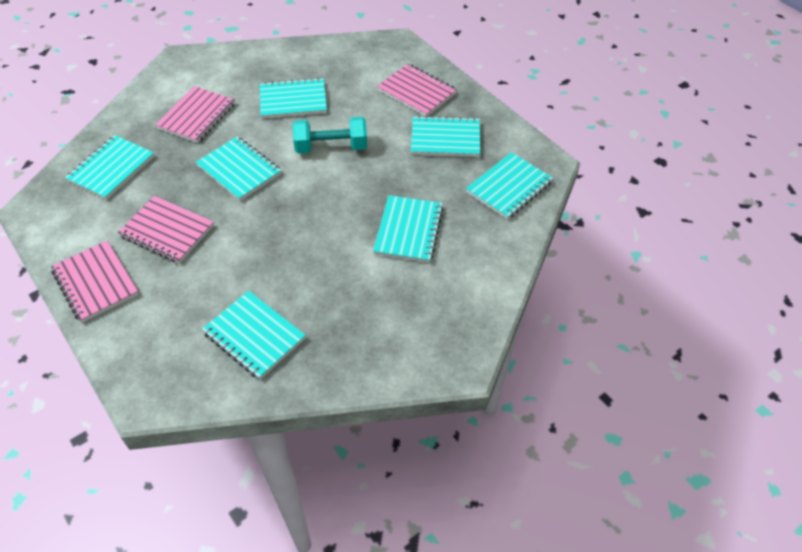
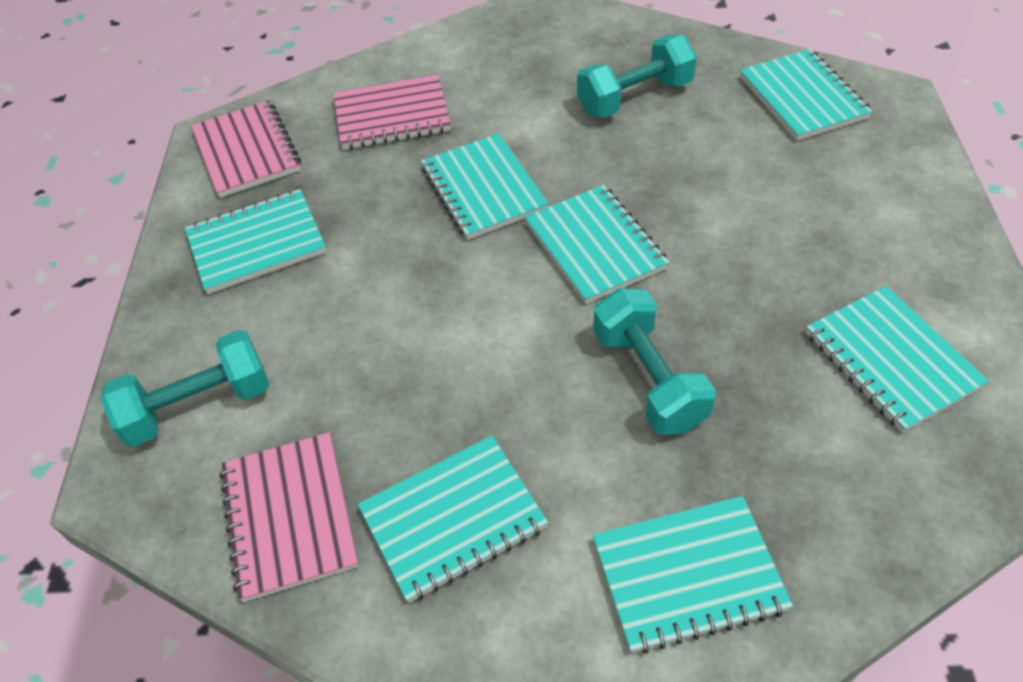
pink notebook: [51,241,139,323] [118,196,214,263] [155,86,235,143] [377,64,457,116] = 4 -> [191,100,301,198] [220,432,359,602] [333,75,451,150] = 3
turquoise dumbbell: [292,117,367,153] = 1 -> [101,330,269,447] [577,35,697,118] [593,288,716,435] = 3

